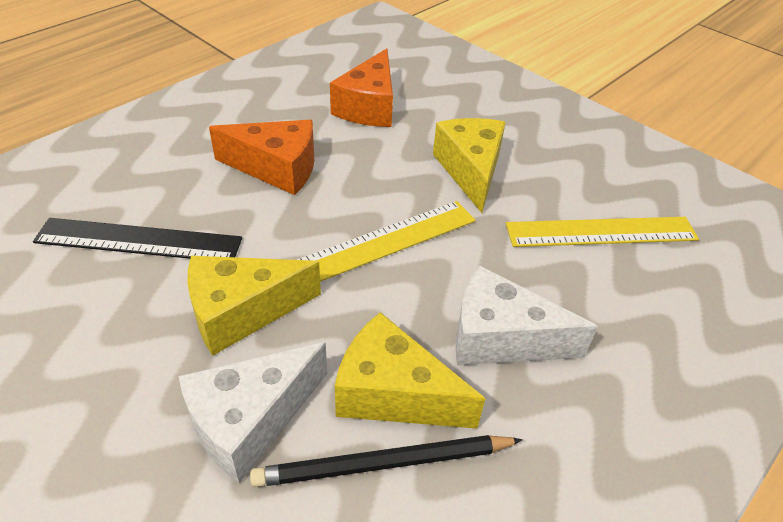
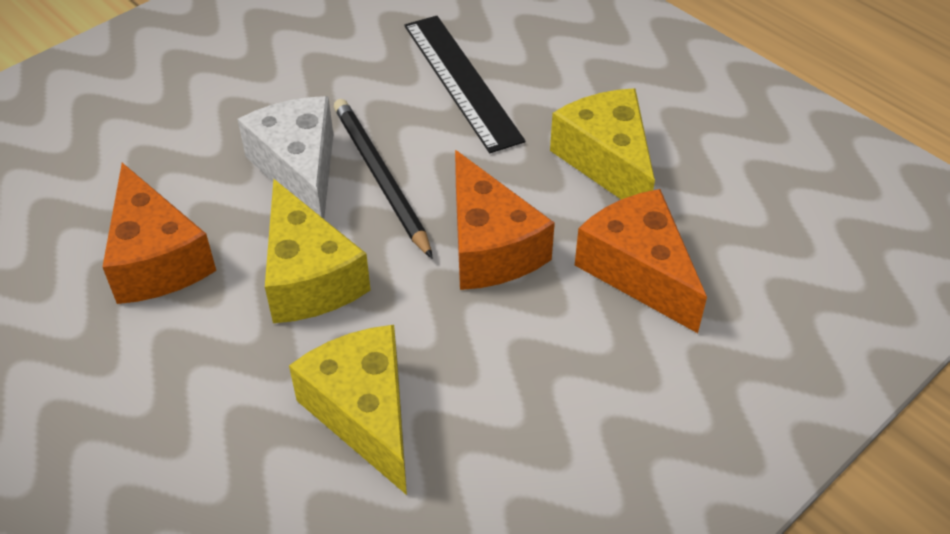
orange cheese: [209,120,314,195] [330,48,393,127] = 2 -> [103,163,216,304] [455,150,555,290] [575,189,707,333] = 3
white cheese: [178,342,327,484] [455,266,598,365] = 2 -> [238,96,333,219] = 1
yellow ruler: [297,201,476,282] [506,217,699,247] = 2 -> none = 0

